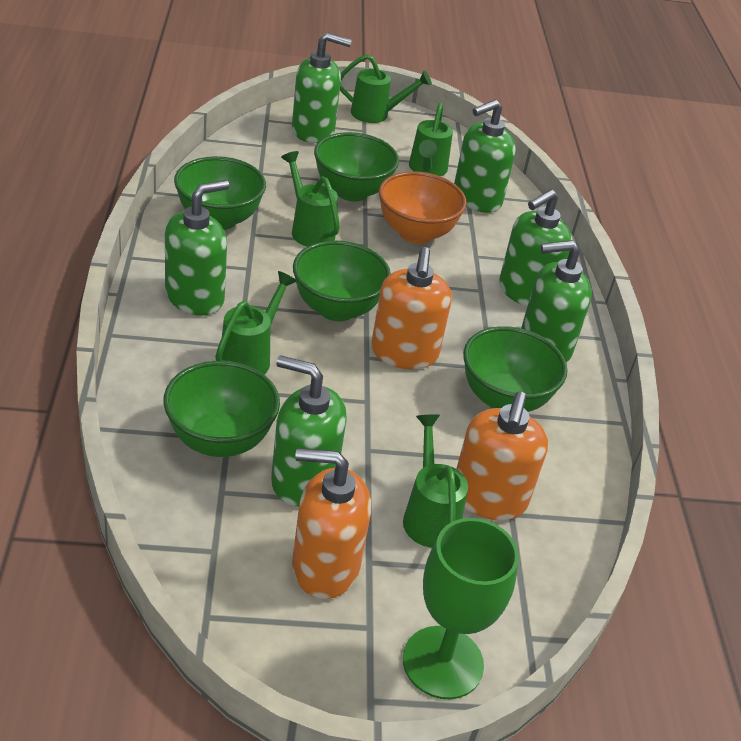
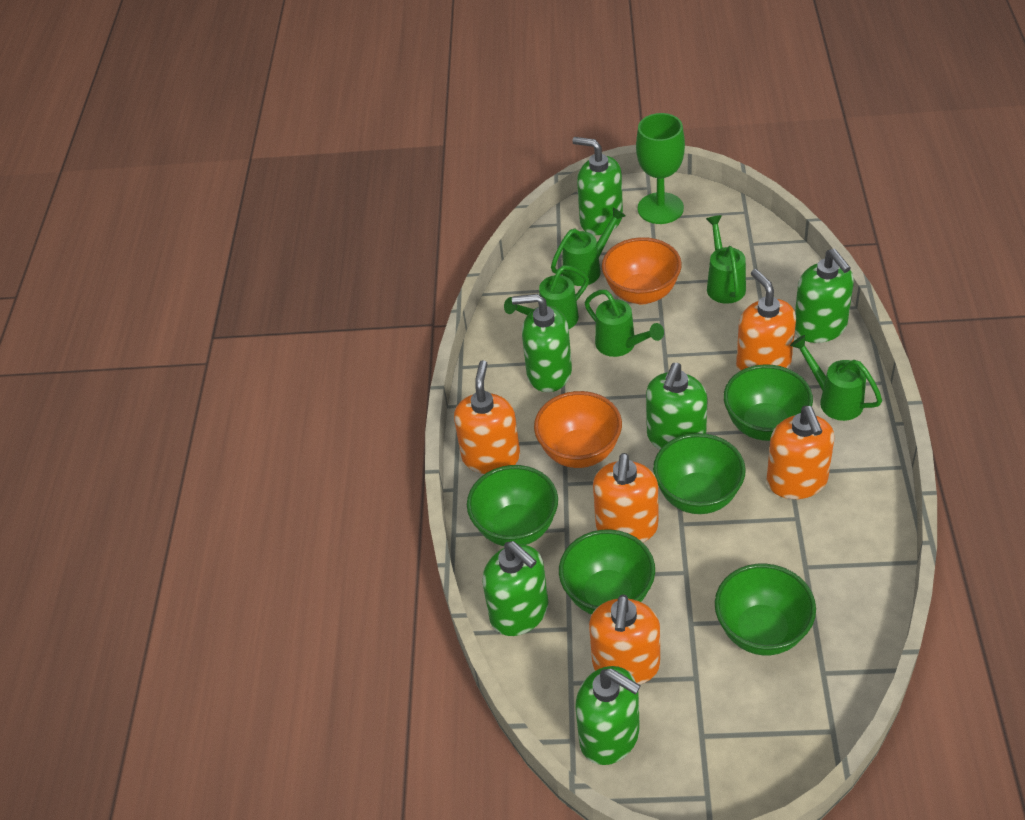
orange bowl: [379,171,467,244] = 1 -> [534,391,622,468] [602,237,682,304] = 2
orange soap dispenser: [292,448,371,599] [371,247,452,369] [456,391,548,520] = 3 -> [454,360,520,474] [589,594,660,685] [593,453,659,542] [736,269,796,371] [767,406,834,499] = 5

